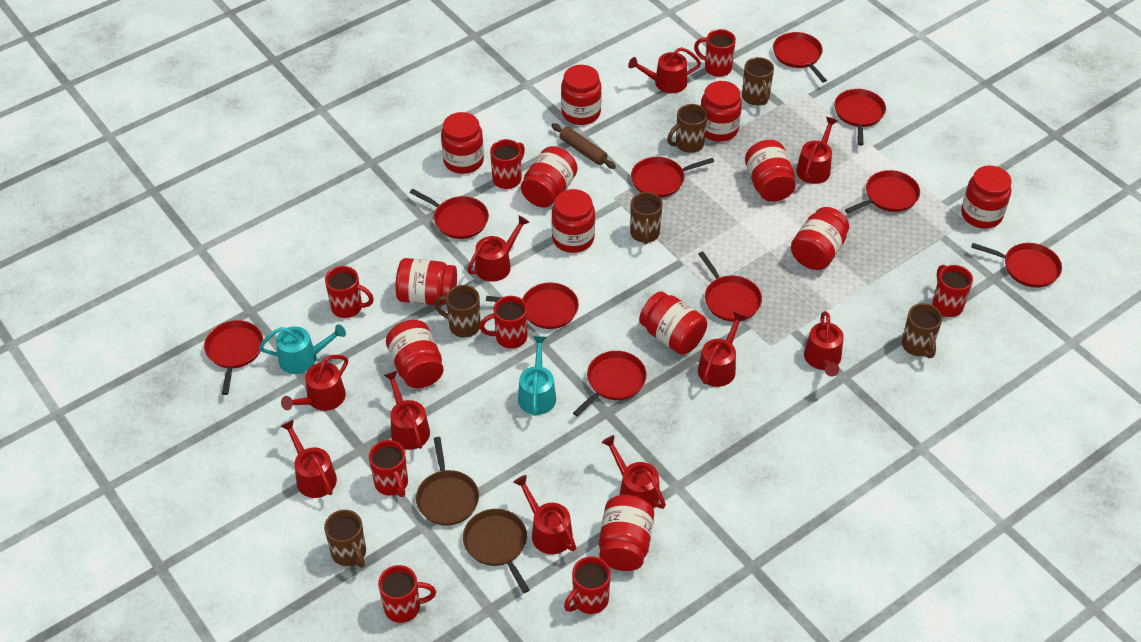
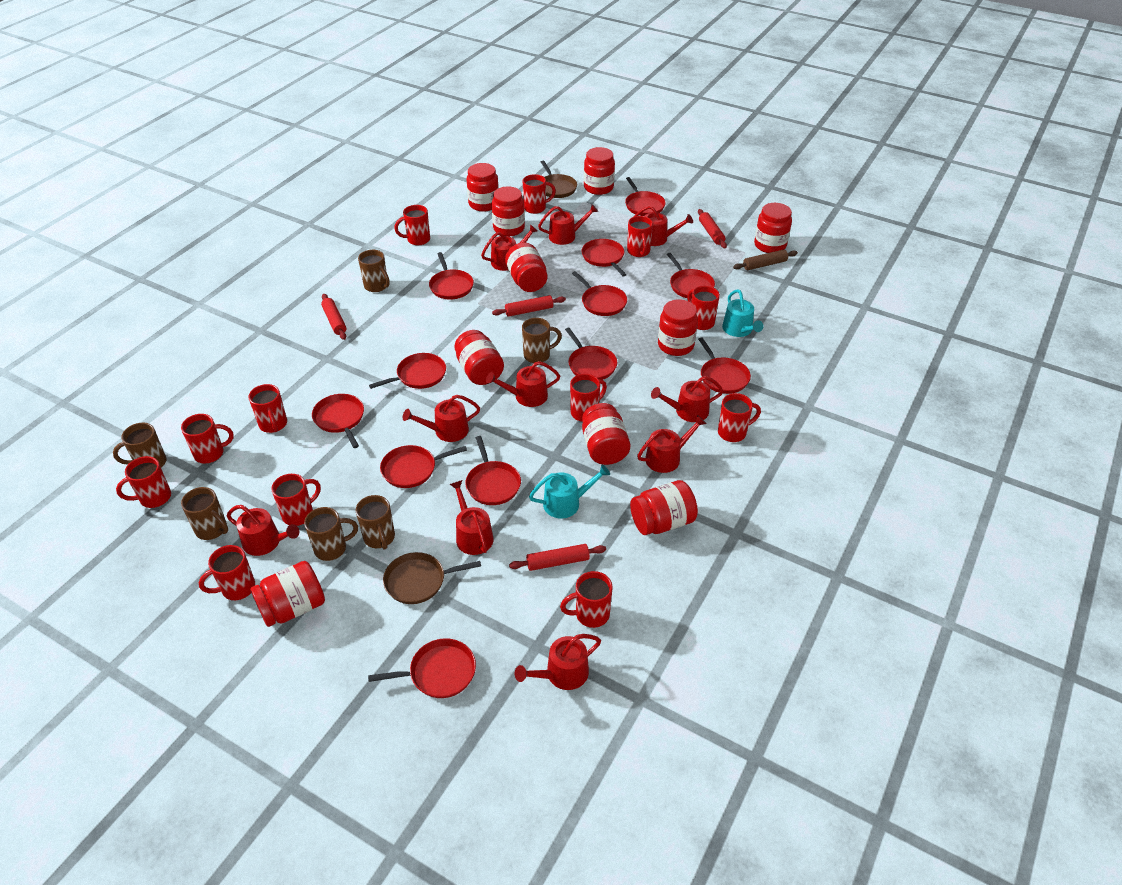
red jar: [386,320,443,388] [396,258,457,305] [441,112,484,174] [521,146,578,208] [552,189,595,253] [561,65,602,125] [599,495,654,571] [639,291,707,355] [701,81,742,142] [745,140,796,202] [791,207,849,270] [961,165,1012,229] = 12 -> [250,561,325,627] [454,330,504,385] [467,163,499,212] [492,186,525,236] [505,242,547,292] [582,403,630,465] [584,147,615,195] [630,480,698,535] [658,299,698,356] [754,203,792,253] = 10
red mug: [325,266,374,318] [369,440,408,497] [378,565,436,623] [479,296,527,349] [490,139,525,189] [564,557,611,614] [694,29,736,77] [932,265,973,317] = 8 -> [116,456,171,508] [181,414,234,464] [199,545,255,600] [248,384,287,433] [271,474,321,526] [394,205,430,245] [523,174,556,214] [560,571,613,628] [570,374,607,421] [627,216,653,257] [688,286,720,330] [718,393,761,442] = 12
red pan: [204,320,263,395] [410,189,489,239] [486,283,579,329] [573,351,647,417] [631,157,714,198] [698,251,762,322] [773,32,827,82] [834,89,886,146] [845,170,920,214] [971,243,1062,288] = 10 -> [312,394,364,448] [368,638,476,698] [369,353,446,389] [380,445,467,488] [429,252,474,300] [465,436,521,505] [565,328,617,380] [572,271,627,316] [582,239,627,277] [625,177,666,216] [667,253,715,299] [698,337,751,394] = 12
red rolling pin: none = 0 -> [321,294,346,340] [492,295,566,317] [509,544,606,571] [698,209,727,248] = 4

